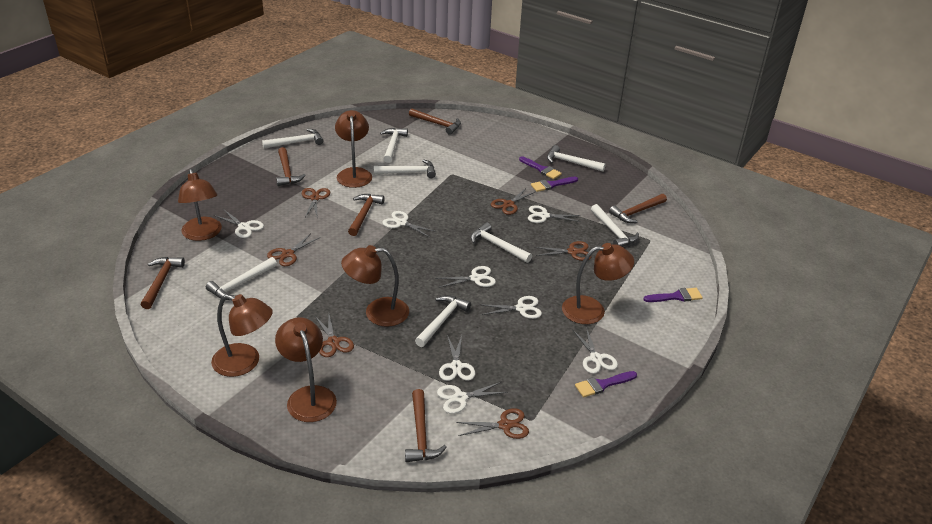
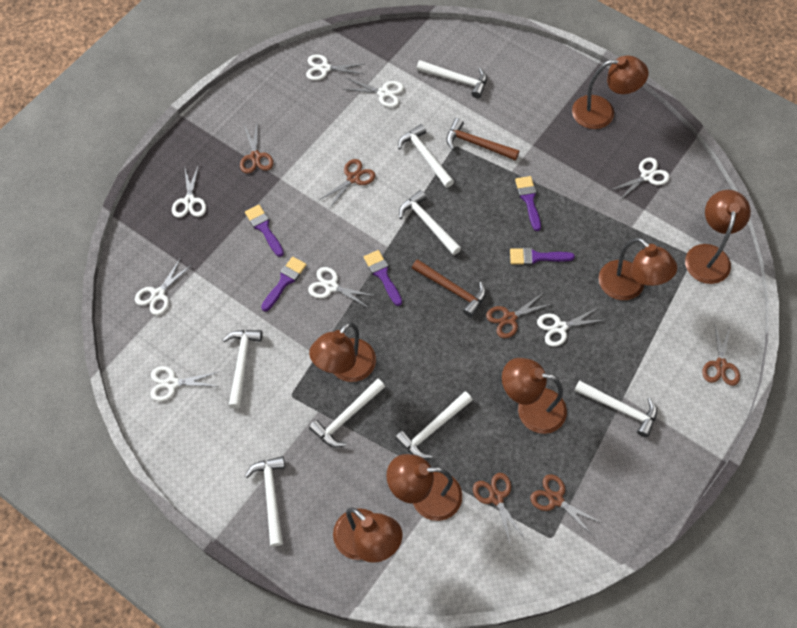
brown hammer: [141,257,185,309] [276,147,306,186] [348,194,385,236] [405,389,447,462] [409,108,461,135] [609,194,667,223] = 6 -> [412,259,486,317] [446,118,520,161] = 2
brown lamp: [178,169,222,241] [211,294,273,377] [275,317,337,422] [335,110,372,188] [341,245,409,326] [562,243,634,324] = 6 -> [309,322,376,382] [333,507,403,563] [386,454,462,521] [502,358,567,434] [572,55,648,129] [599,238,677,300] [685,190,751,284] = 7
purple brush: [519,156,562,179] [531,177,578,192] [575,371,637,397] [643,288,703,302] = 4 -> [245,205,284,257] [261,257,306,312] [364,250,402,306] [510,248,575,265] [515,176,541,231] = 5

